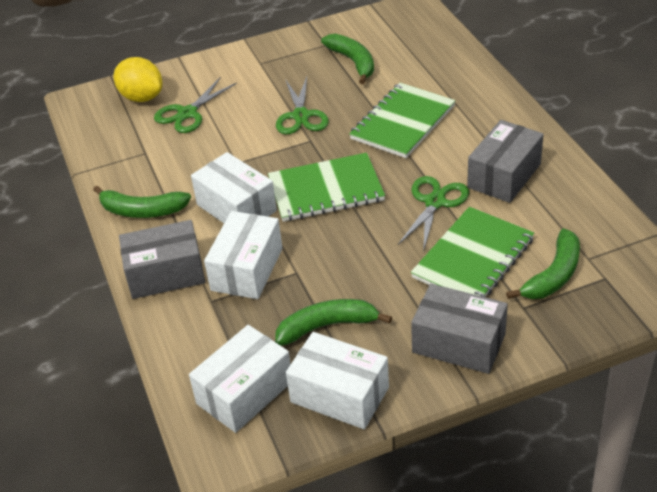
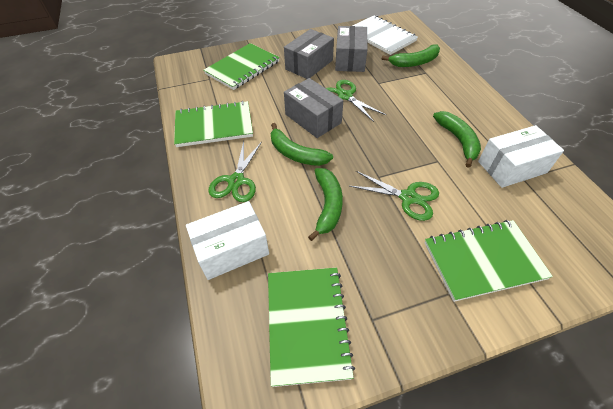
green notebook: [268,153,385,222] [349,83,456,158] [411,207,534,297] = 3 -> [174,101,253,147] [203,43,280,90] [268,267,355,387] [424,220,553,302] = 4
white box: [189,325,291,433] [191,152,277,223] [204,211,283,299] [286,332,389,429] = 4 -> [186,201,269,280] [478,125,564,188] = 2
white notebook: none = 0 -> [352,15,418,55] = 1
yellow lemon: [114,57,162,102] = 1 -> none = 0

